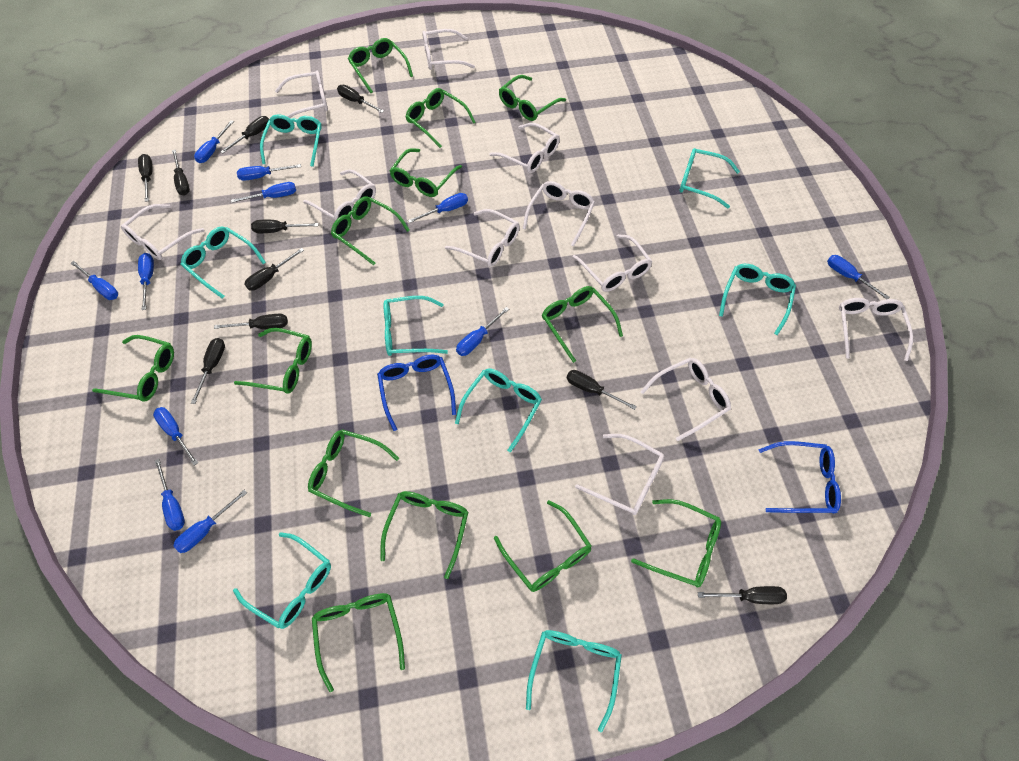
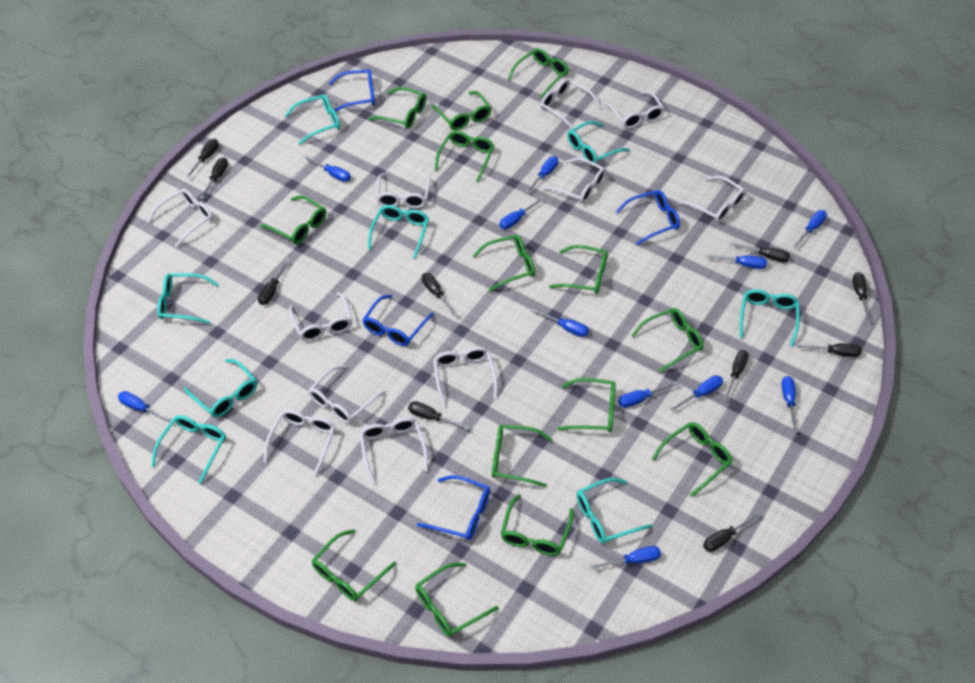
blue glasses: [377,355,456,431] [758,441,841,514] = 2 -> [329,69,375,112] [362,294,434,346] [417,475,490,540] [616,190,680,245] = 4
green glasses: [92,335,174,402] [234,328,312,394] [308,429,399,517] [312,593,405,693] [331,196,410,265] [348,38,413,93] [380,491,468,579] [390,148,462,197] [405,88,476,148] [494,500,592,592] [499,75,566,121] [542,286,623,363] [631,499,721,587] = 13 -> [260,195,326,244] [312,529,396,601] [368,87,426,129] [415,563,498,637] [431,91,492,130] [434,131,494,182] [473,235,535,292] [492,425,553,487] [501,494,574,556] [508,48,569,99] [549,245,608,294] [557,378,616,432] [631,308,704,373] [652,422,732,497] = 14

